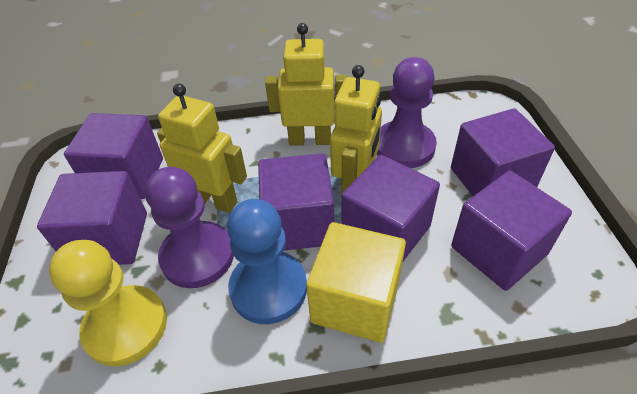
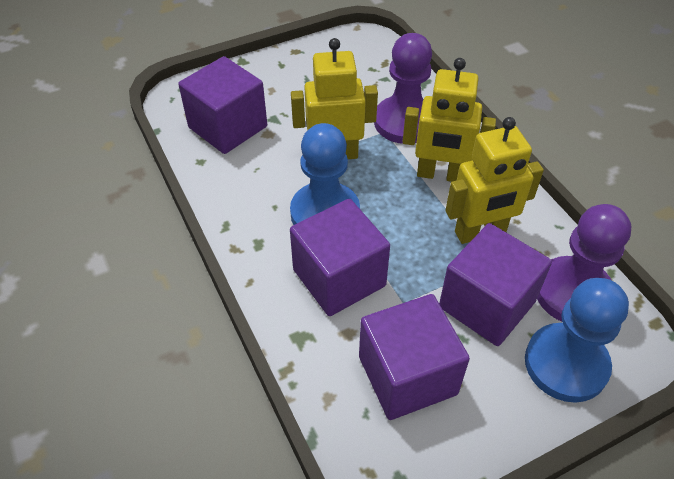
blue pawn: [227,199,307,324] = 1 -> [290,123,360,225] [525,278,629,403] = 2
purple cube: [37,171,147,265] [64,113,163,199] [258,153,334,251] [341,155,440,261] [451,108,555,196] [451,171,572,291] = 6 -> [178,56,267,154] [290,199,390,316] [359,294,470,420] [439,223,552,346] = 4
yellow cube: [306,222,406,343] = 1 -> none = 0
yellow pawn: [49,240,167,367] = 1 -> none = 0

